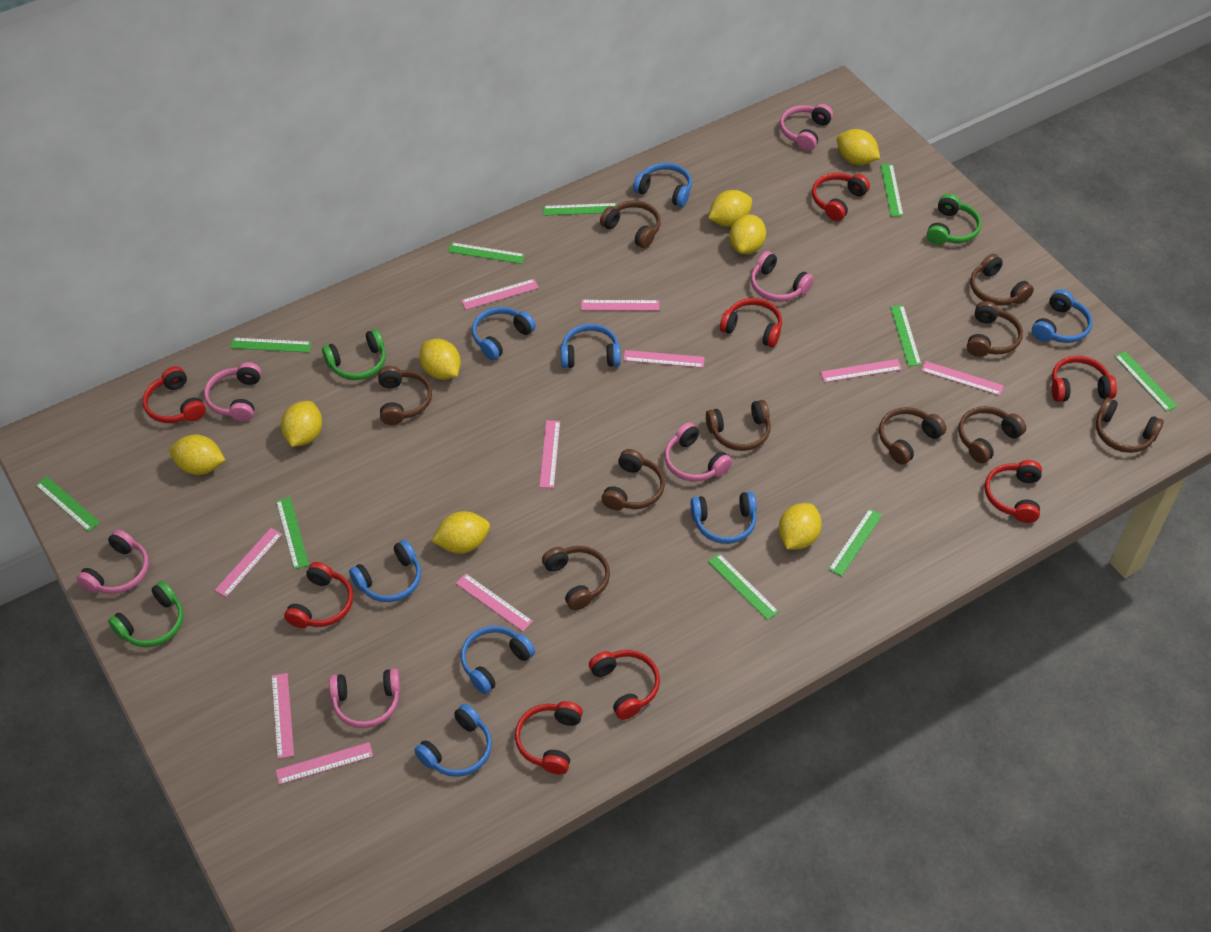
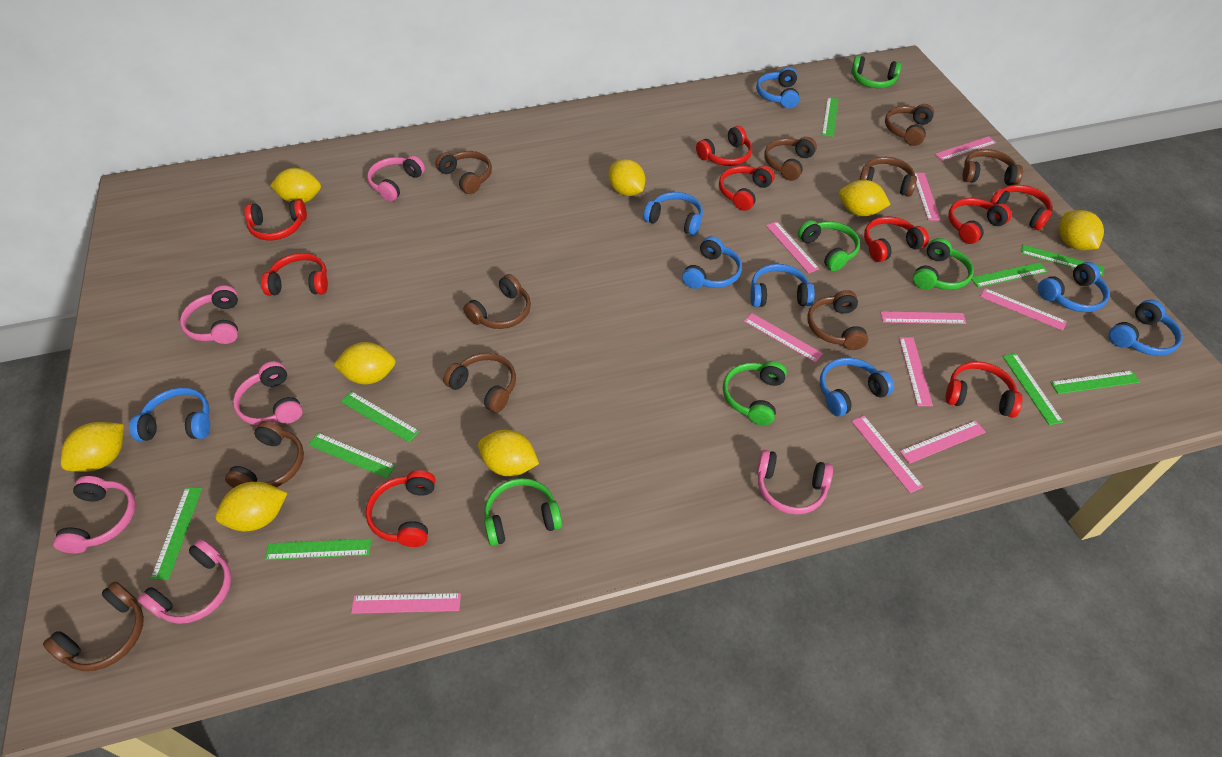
green headphones: [108,581,183,647] [322,329,386,380] [927,194,982,245] = 3 -> [484,478,562,546] [723,361,787,426] [798,220,860,271] [851,56,902,88] [913,238,974,290] = 5
green ruler: [35,476,100,532] [230,338,312,353] [276,497,309,569] [448,242,525,264] [543,203,617,216] [708,553,779,620] [829,509,882,576] [880,164,904,216] [890,305,922,366] [1115,351,1178,412] = 10 -> [151,487,202,580] [265,539,371,560] [308,433,396,478] [341,391,419,442] [822,97,839,137] [971,262,1048,287] [1002,353,1063,425] [1021,245,1104,276] [1050,370,1140,394] = 9
red headphones: [143,366,206,423] [284,562,353,628] [515,701,583,774] [589,650,660,720] [720,298,782,347] [812,173,870,221] [985,460,1042,523] [1052,356,1117,402] = 8 -> [244,199,307,240] [261,253,328,296] [366,470,435,547] [696,126,752,166] [719,166,775,211] [864,217,929,262] [946,361,1022,418] [948,198,1012,244] [990,185,1053,230] = 9

